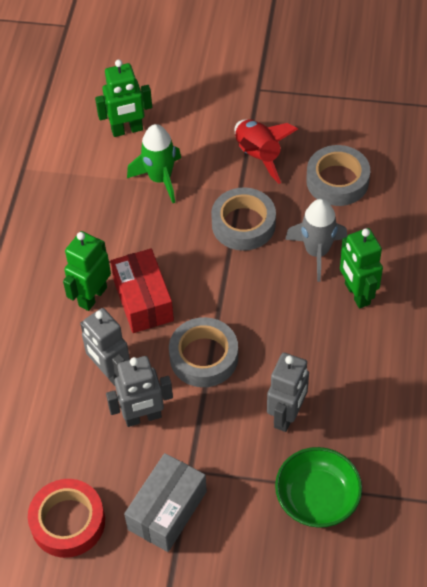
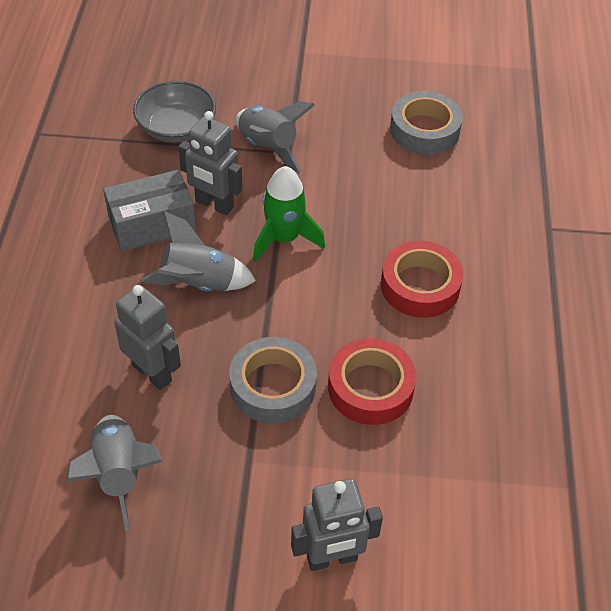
green bowl: [275,447,362,528] = 1 -> none = 0
green robot: [63,231,111,311] [95,60,152,137] [340,228,383,308] = 3 -> none = 0
grey bowl: none = 0 -> [133,81,216,143] = 1
grey rocket: [285,199,347,282] = 1 -> [67,415,163,531] [141,211,256,291] [236,101,315,173] = 3
grey tape: [169,317,238,387] [211,187,276,251] [306,145,370,206] = 3 -> [229,337,317,424] [390,91,463,155] = 2
red box: [110,249,174,333] = 1 -> none = 0
red rocket: [235,119,298,184] = 1 -> none = 0
red tape: [28,479,105,558] = 1 -> [328,338,416,425] [381,241,463,318] = 2

